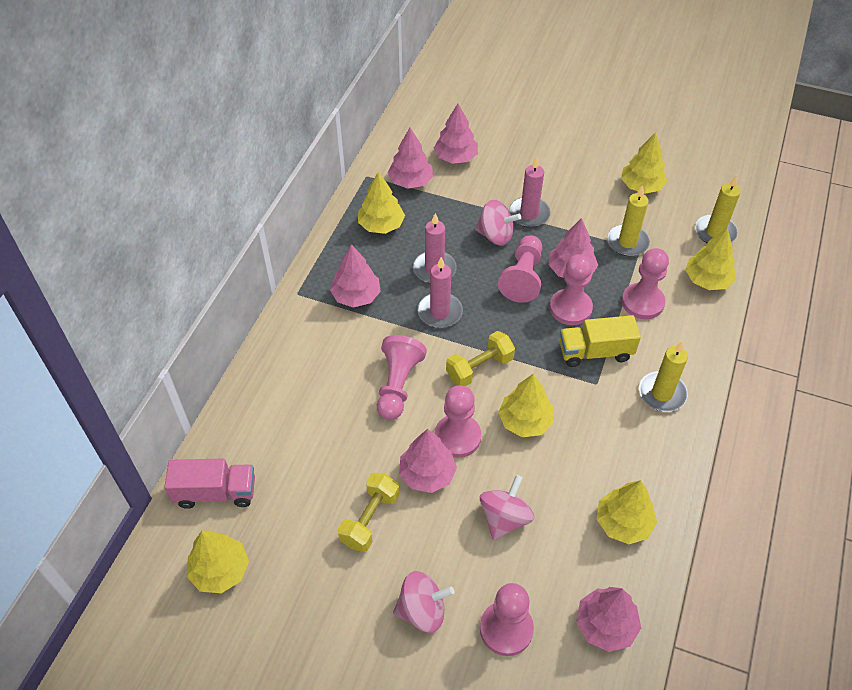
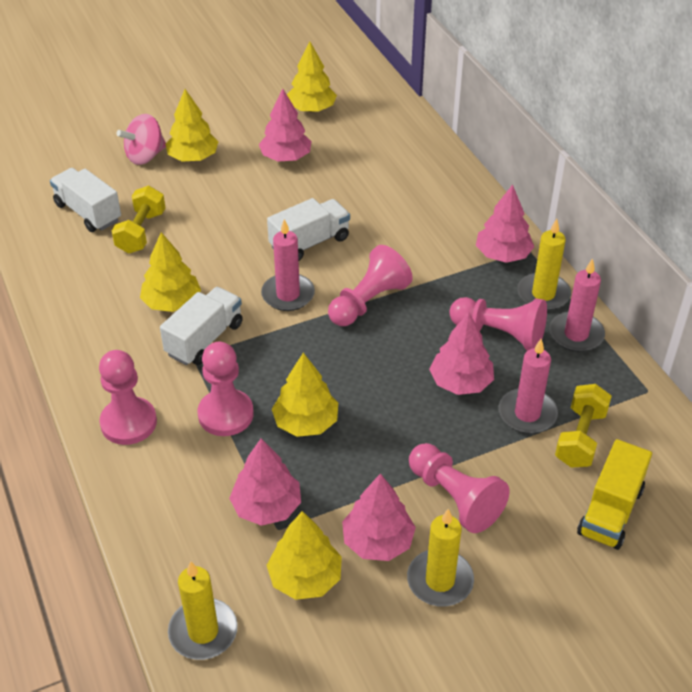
pink pawn: [377,335,427,420] [434,385,481,458] [480,583,534,656] [498,235,542,303] [550,254,593,325] [622,248,669,319] = 6 -> [99,350,157,445] [198,342,254,436] [328,245,413,326] [409,443,509,533] [449,297,547,351] = 5
pink spinning top: [393,571,454,633] [475,200,521,246] [480,475,534,540] = 3 -> [117,114,166,165] = 1
pink tree: [330,244,381,308] [388,128,433,189] [399,429,457,493] [434,104,478,164] [549,218,598,278] [576,587,641,652] = 6 -> [229,439,301,526] [259,89,312,162] [342,473,416,561] [429,312,494,395] [476,185,534,263] = 5
pink truck: [164,458,255,509] = 1 -> none = 0
white truck: none = 0 -> [50,168,121,232] [160,287,243,365] [267,198,350,261] = 3
yellow tree: [187,530,249,593] [358,172,405,234] [498,374,554,437] [597,480,657,544] [621,132,668,194] [685,228,736,290] = 6 -> [140,232,201,312] [165,89,219,161] [267,511,342,600] [271,353,338,437] [287,42,337,112] = 5

